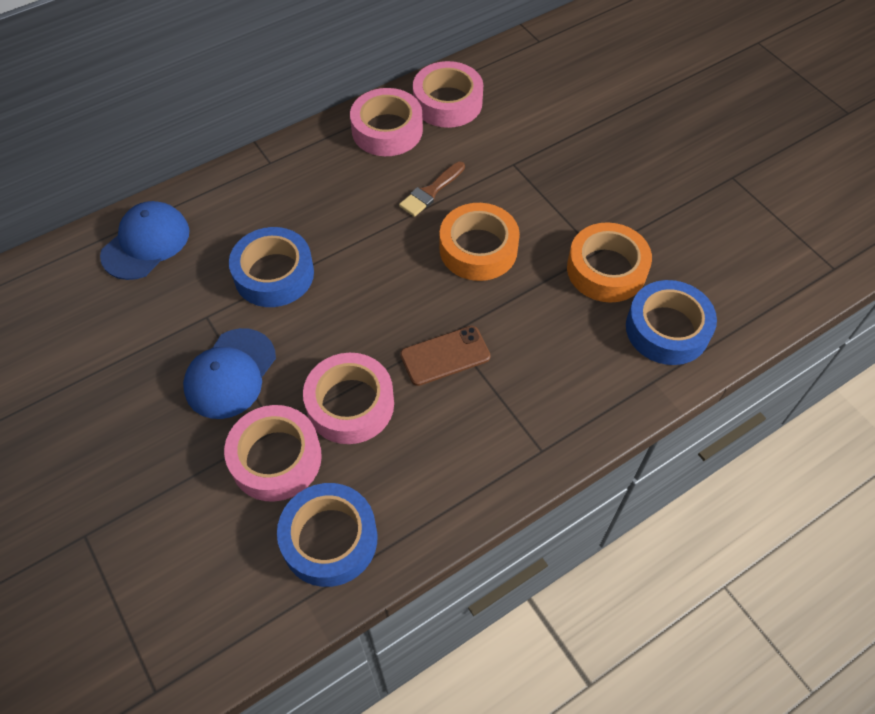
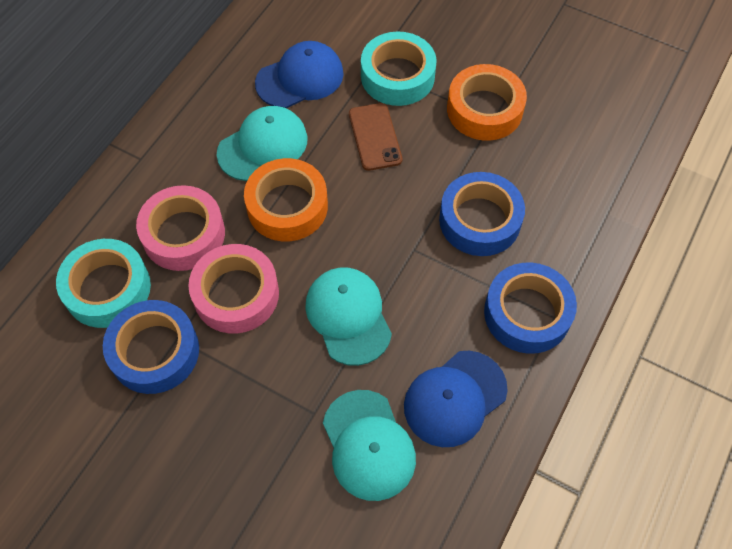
brown brush: [399,162,465,217] = 1 -> none = 0
pink tape: [224,405,322,502] [303,353,394,444] [350,88,423,156] [413,61,483,128] = 4 -> [136,185,225,271] [188,244,279,334] = 2
turquoise cap: none = 0 -> [216,106,307,181] [305,267,392,366] [323,390,416,501] = 3
turquoise tape: none = 0 -> [56,239,151,328] [361,32,437,106] = 2

